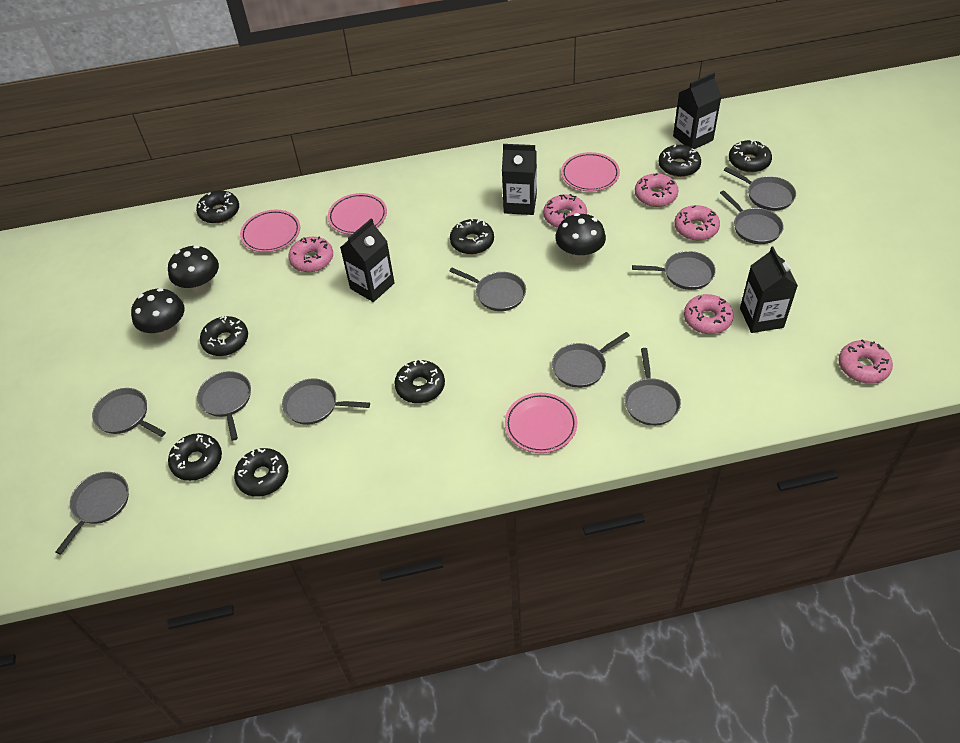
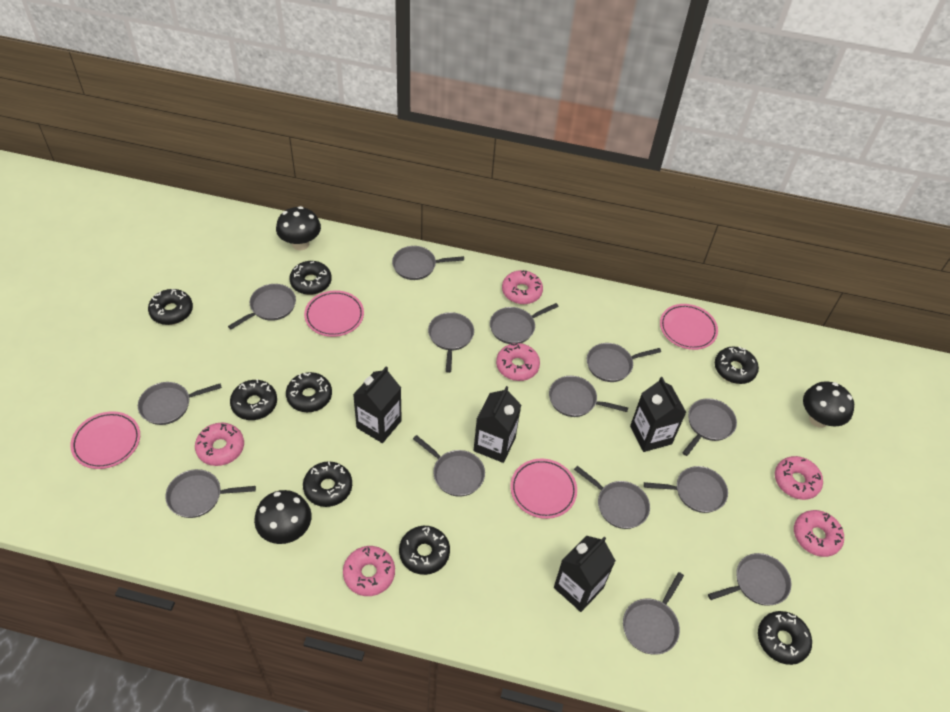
grey pan: [56,472,129,554] [92,388,166,437] [197,371,251,441] [282,378,370,425] [449,268,526,311] [552,332,630,388] [624,348,681,426] [632,251,716,290] [720,190,784,244] [724,167,796,211] = 10 -> [138,382,222,425] [165,469,256,518] [228,284,296,329] [392,246,464,280] [413,435,485,497] [428,312,474,373] [490,303,559,344] [549,376,628,417] [574,466,650,529] [587,343,661,382] [623,572,684,654] [644,466,728,513] [682,398,737,456] [708,553,791,606] = 14

